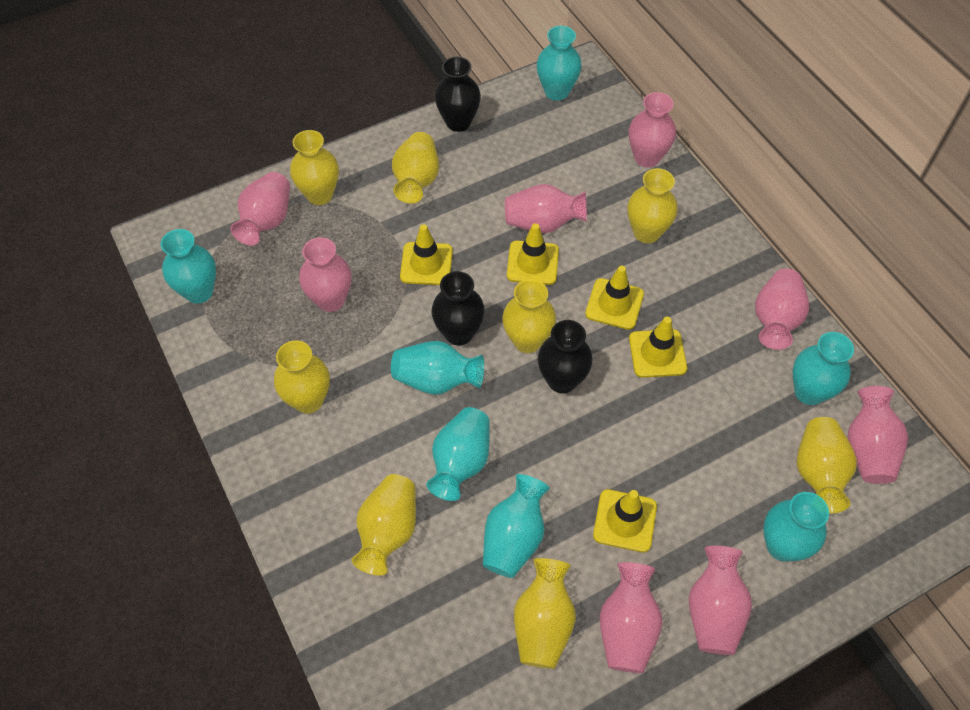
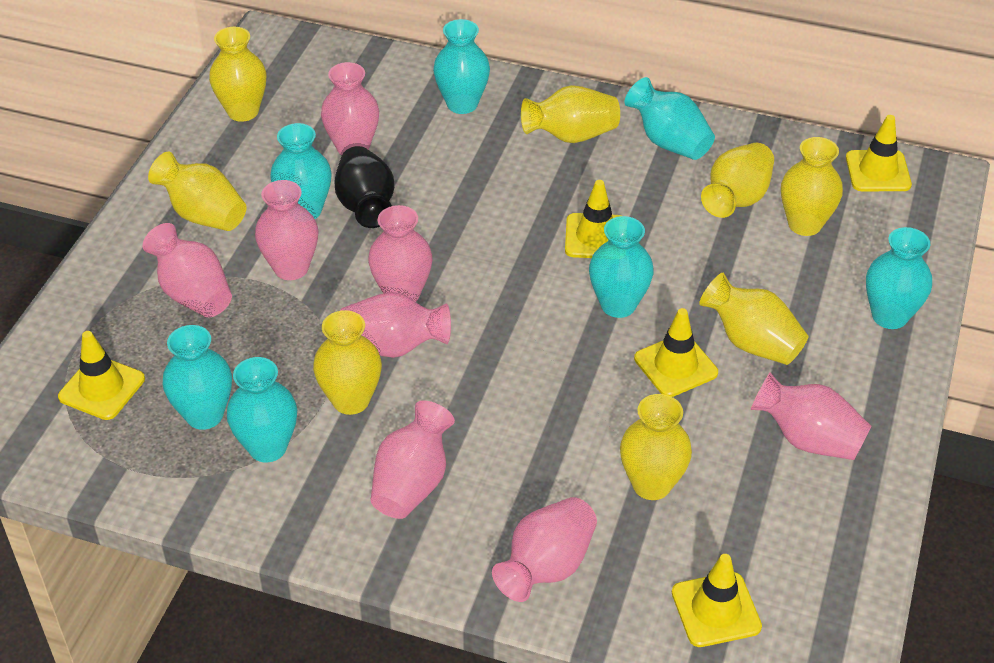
black vase: [432,271,485,345] [435,57,481,132] [538,320,593,393] = 3 -> [335,146,394,228] = 1

